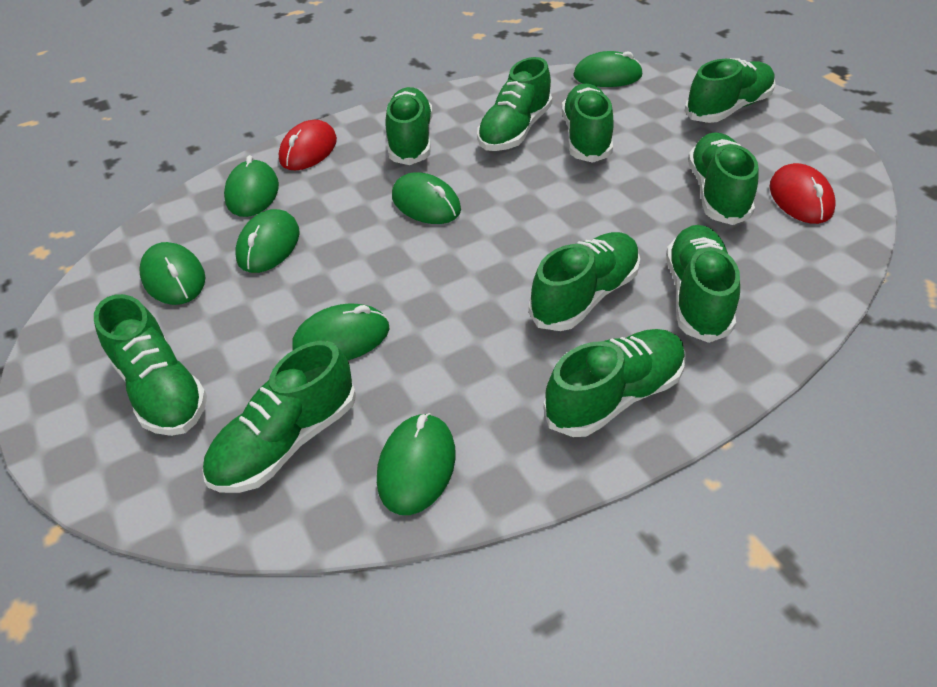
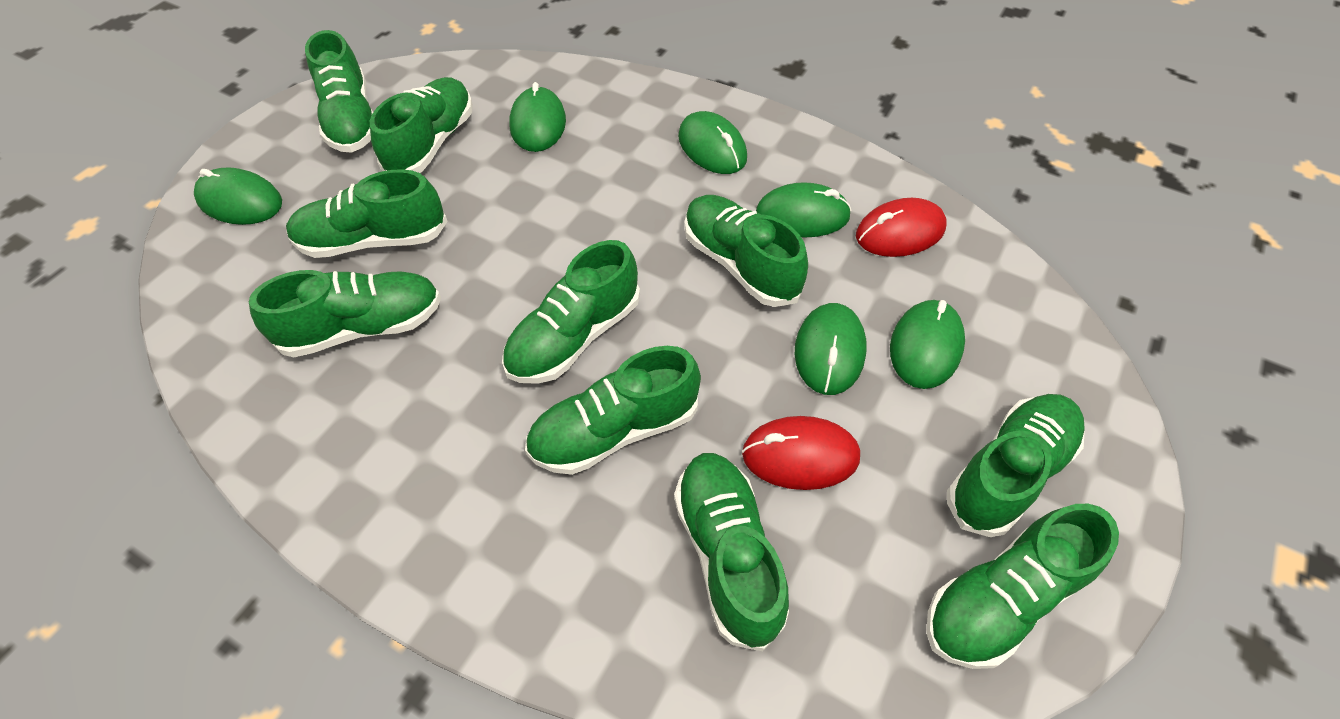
green mouse: [140,242,205,305] [224,155,279,217] [235,209,300,273] [292,303,389,360] [377,413,456,515] [392,172,461,224] [573,51,643,87] = 7 -> [194,167,282,225] [509,82,566,152] [678,111,747,174] [756,182,852,238] [795,303,867,395] [890,300,965,389] = 6

